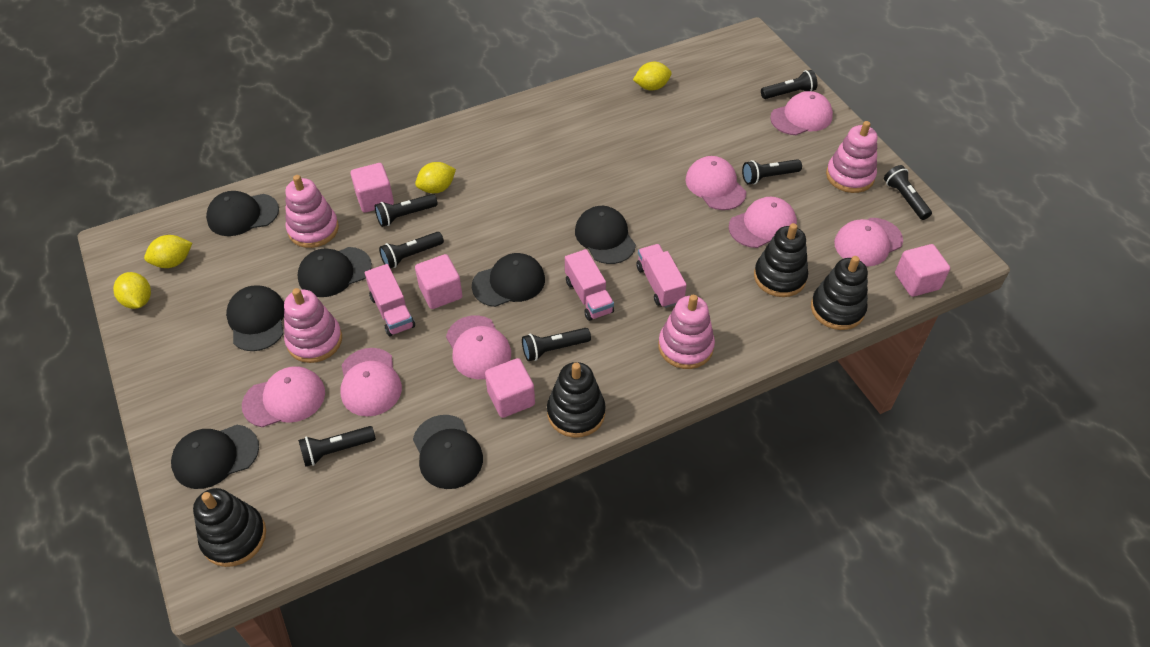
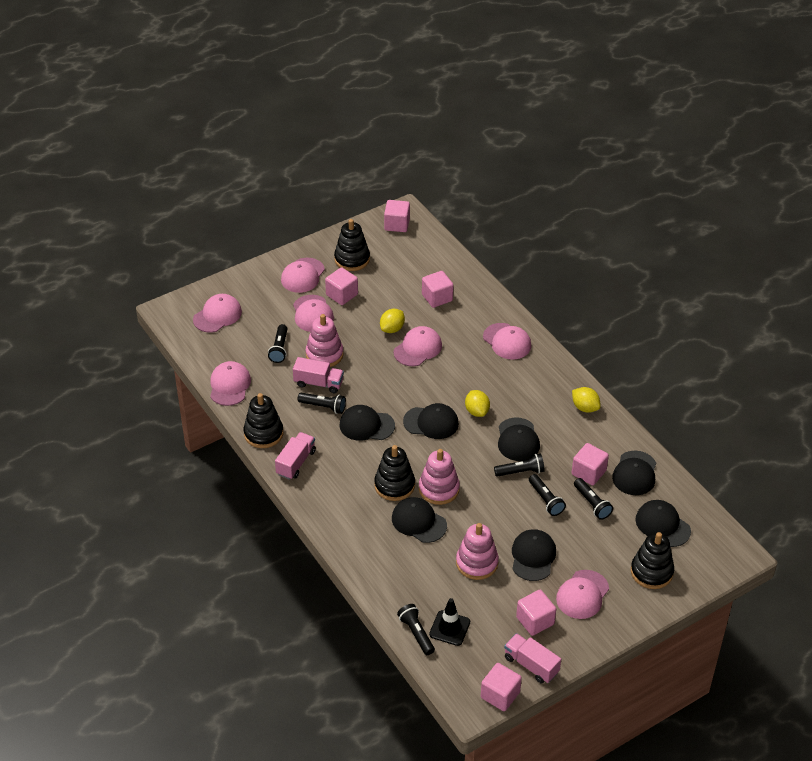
black flashlight: [298,426,376,467] [375,194,438,227] [379,232,444,268] [522,328,591,361] [742,159,802,185] [761,70,817,99] [884,165,932,220] = 7 -> [268,324,287,363] [298,393,346,414] [397,604,435,655] [494,454,545,477] [529,474,566,516] [574,478,613,520] = 6
black traffic cone: none = 0 -> [429,598,470,646] = 1
pink cube: [351,163,394,213] [415,254,463,309] [485,358,535,418] [895,244,950,297] = 4 -> [325,267,358,305] [384,200,410,232] [422,271,454,308] [481,663,522,711] [516,590,556,636] [572,443,609,485] = 6
pink stacking toy: [284,288,342,363] [285,175,339,248] [658,294,715,369] [826,121,878,193] = 4 -> [306,314,344,367] [419,449,460,505] [456,523,499,580] = 3
yellow lemon: [113,272,151,309] [144,235,192,268] [415,162,456,193] [633,62,672,90] = 4 -> [380,309,405,333] [465,390,490,417] [572,387,601,413] = 3

